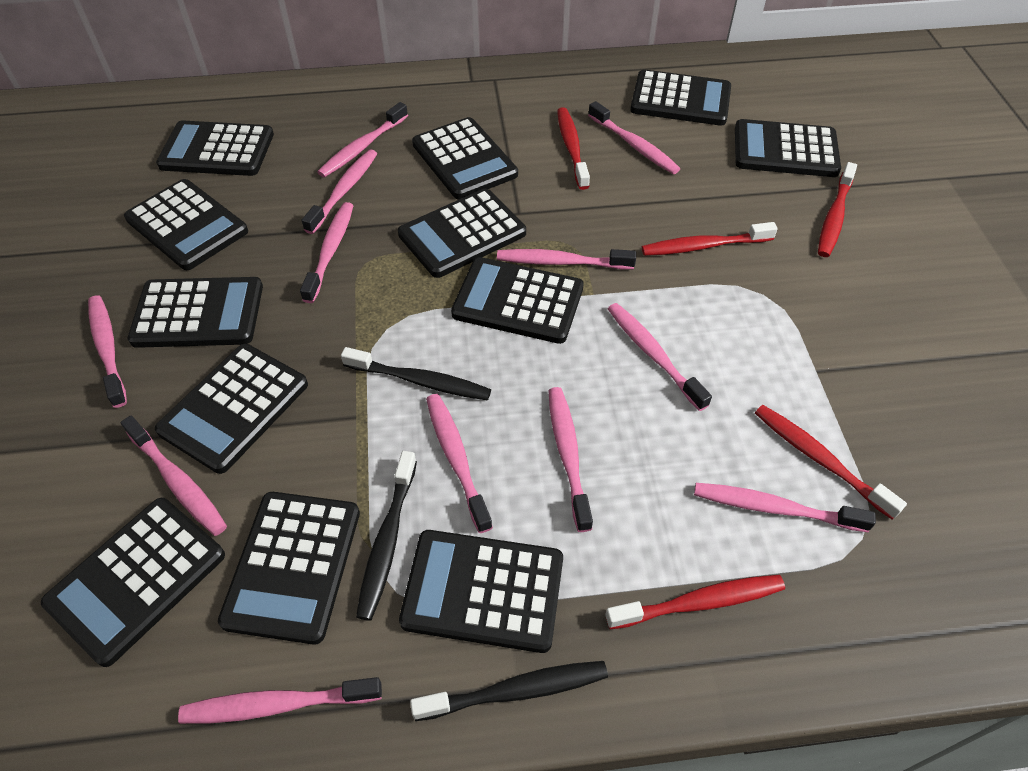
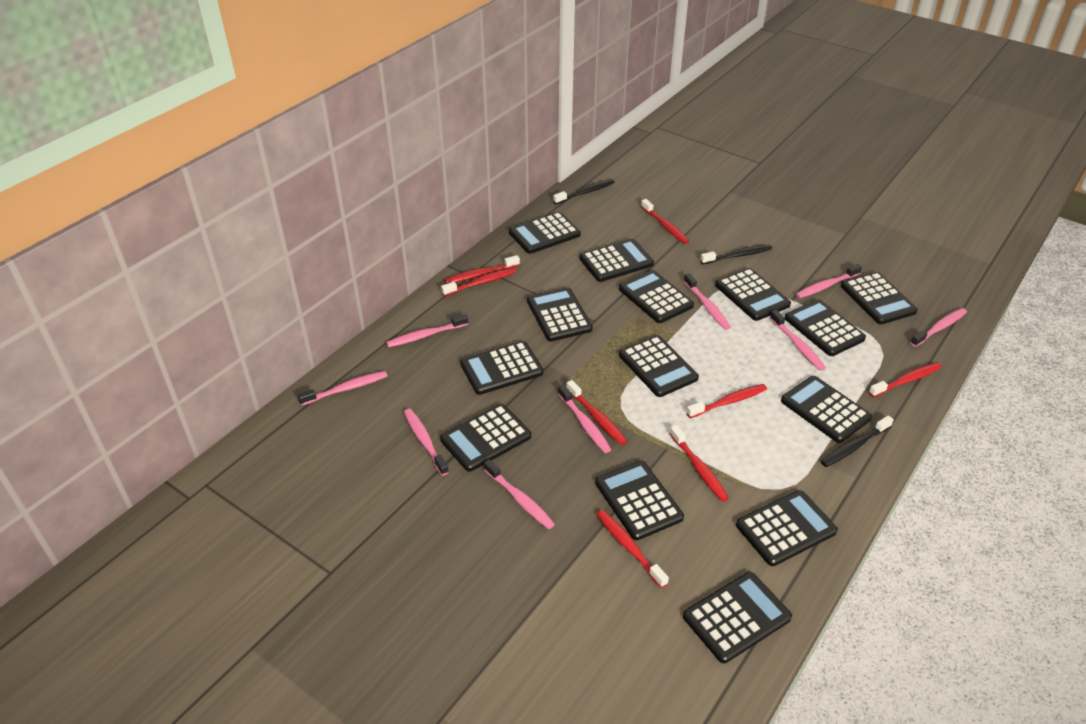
black calculator: [41,498,225,667] [124,179,248,270] [128,277,263,348] [155,344,308,474] [156,120,274,176] [218,492,360,645] [398,188,526,278] [399,530,563,653] [412,117,518,199] [451,257,584,344] [630,70,731,126] [735,119,841,177] = 12 -> [440,404,531,472] [460,341,544,395] [509,212,581,254] [527,287,593,341] [579,239,654,282] [595,460,684,540] [619,270,694,323] [619,335,699,397] [683,572,792,663] [715,268,791,321] [736,490,838,566] [781,376,872,443] [784,299,866,356] [841,272,918,324] = 14
pink toothbrush: [88,295,127,408] [120,416,227,536] [178,677,382,724] [300,202,353,303] [302,149,377,234] [317,102,408,177] [426,394,493,533] [497,249,636,269] [548,387,593,532] [588,101,680,174] [608,303,712,411] [694,483,876,533] = 12 -> [298,371,387,406] [386,314,468,348] [404,409,449,476] [484,459,555,529] [558,384,611,453] [684,273,731,330] [770,310,826,371] [796,264,862,298] [910,308,967,347] = 9
red toothbrush: [557,107,590,190] [605,575,785,629] [642,222,778,256] [755,405,907,520] [818,162,857,257] = 5 -> [441,268,516,296] [444,255,520,284] [567,380,627,445] [596,510,669,588] [641,199,689,244] [670,425,729,502] [686,384,767,418] [869,362,941,397] = 8

